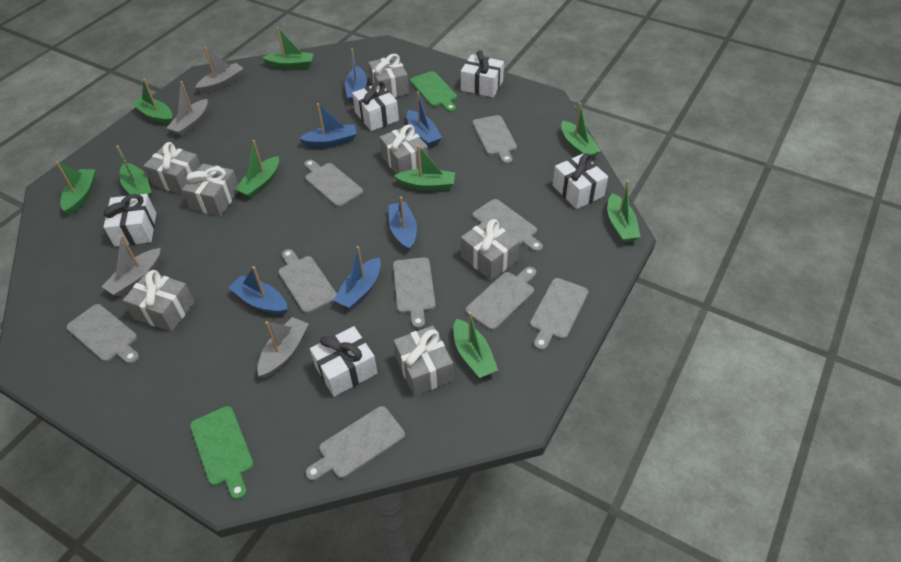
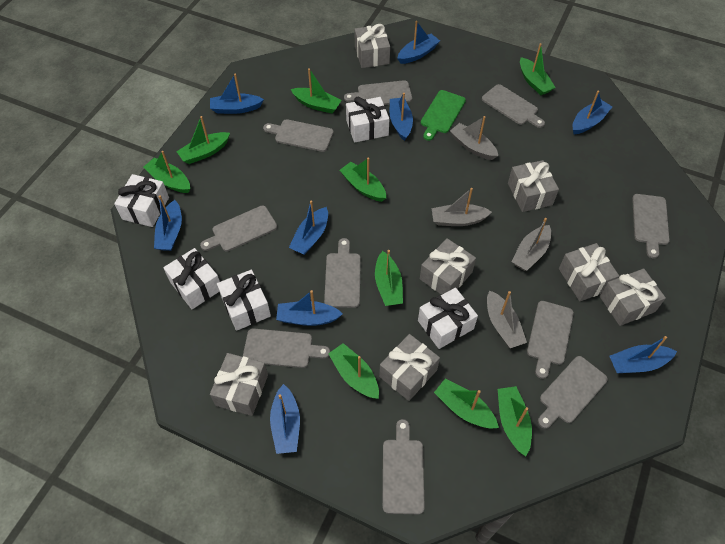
blue boat: [228,266,288,315] [299,103,357,147] [333,246,381,309] [345,48,367,103] [389,197,417,251] [407,91,442,147] = 6 -> [154,195,182,251] [210,73,264,114] [270,384,300,454] [276,290,343,326] [289,201,328,255] [390,93,413,141] [397,21,440,64] [573,91,612,134] [609,336,677,373] = 9
green cutting board: [190,406,254,500] [410,71,457,112] = 2 -> [421,90,466,141] = 1
grey cutting board: [66,304,139,364] [278,249,337,314] [304,160,363,207] [305,406,405,481] [393,257,436,329] [465,267,536,331] [472,115,517,164] [473,199,543,252] [530,278,589,351] = 9 -> [200,206,277,251] [243,328,330,368] [263,119,334,152] [324,238,361,308] [344,80,412,105] [383,419,425,514] [482,84,545,128] [527,301,574,379] [538,356,608,429] [632,194,670,258] = 10

